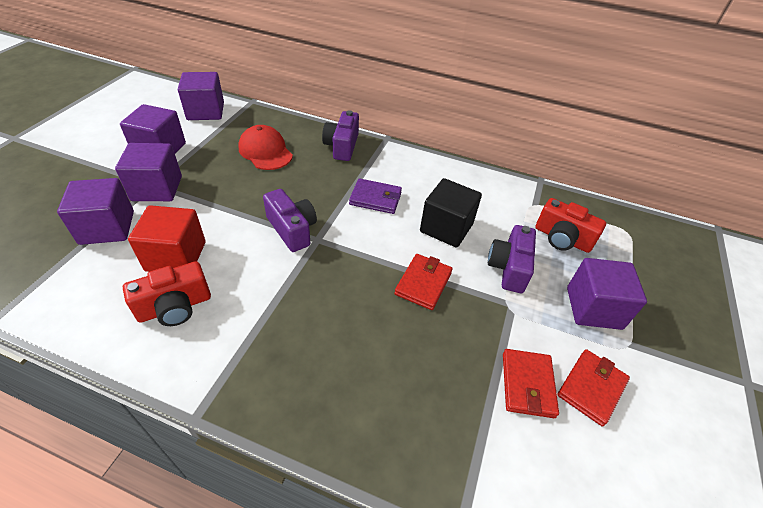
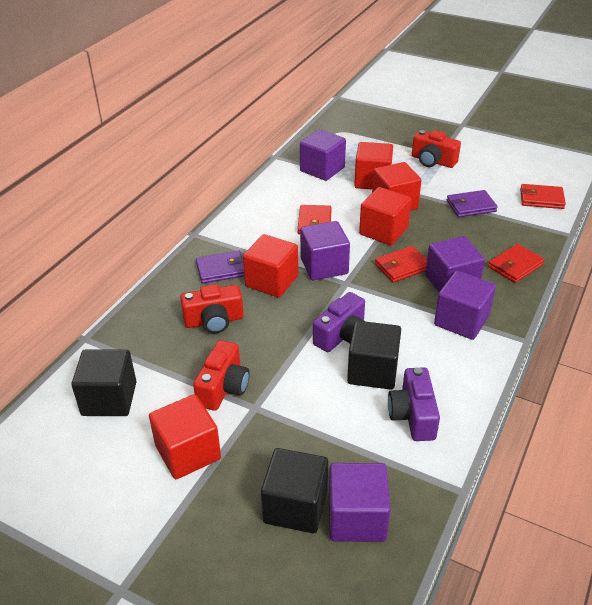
black cube: [420,178,482,248] = 1 -> [71,349,137,416] [261,448,328,533] [347,321,401,390] = 3
purple camera: [263,189,317,252] [322,110,359,161] [488,225,536,293] = 3 -> [313,292,366,352] [388,367,440,441] = 2
purple wallet: [349,178,402,214] = 1 -> [196,251,244,284] [447,190,498,217] = 2
red camera: [123,261,211,326] [535,198,606,253] = 2 -> [180,284,244,334] [193,340,250,411] [412,130,461,168] = 3
red cap: [238,125,293,170] = 1 -> none = 0
red cube: [128,205,206,272] = 1 -> [149,394,221,479] [243,234,298,298] [354,142,393,189] [359,187,411,245] [372,162,421,211] = 5
red wallet: [394,254,453,310] [503,349,559,418] [557,349,630,427] = 3 -> [298,205,332,234] [375,246,427,283] [488,244,545,283] [520,184,566,209] = 4

